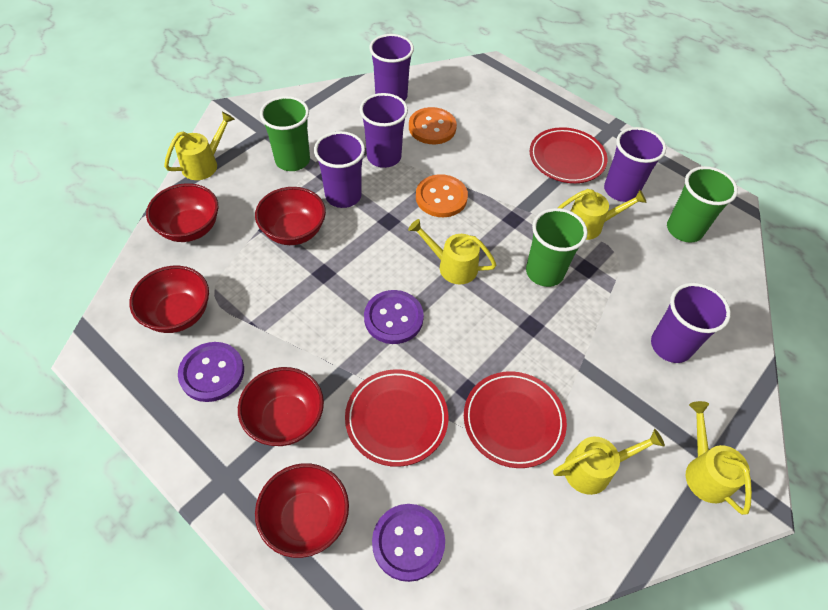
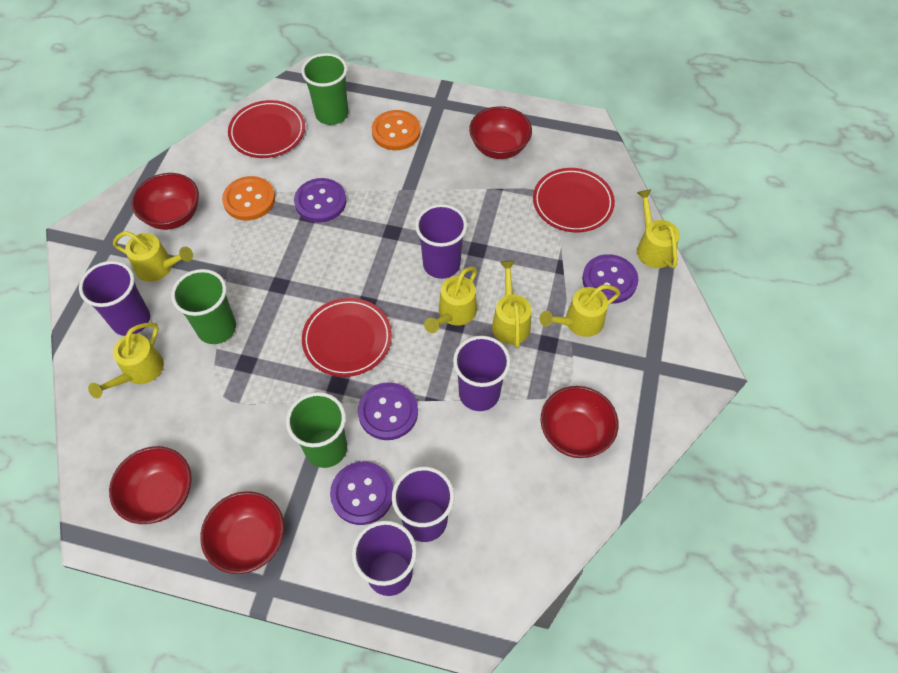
purple button: [178,342,244,402] [364,290,424,344] [372,504,445,582] = 3 -> [294,178,346,223] [330,462,393,525] [358,382,418,440] [582,254,638,304] = 4
yellow watering can: [164,112,235,180] [408,219,496,285] [553,429,665,495] [558,189,647,240] [686,401,752,515] = 5 -> [88,322,164,398] [113,231,193,282] [424,267,477,333] [492,261,531,348] [540,285,621,337] [637,189,680,268] = 6

